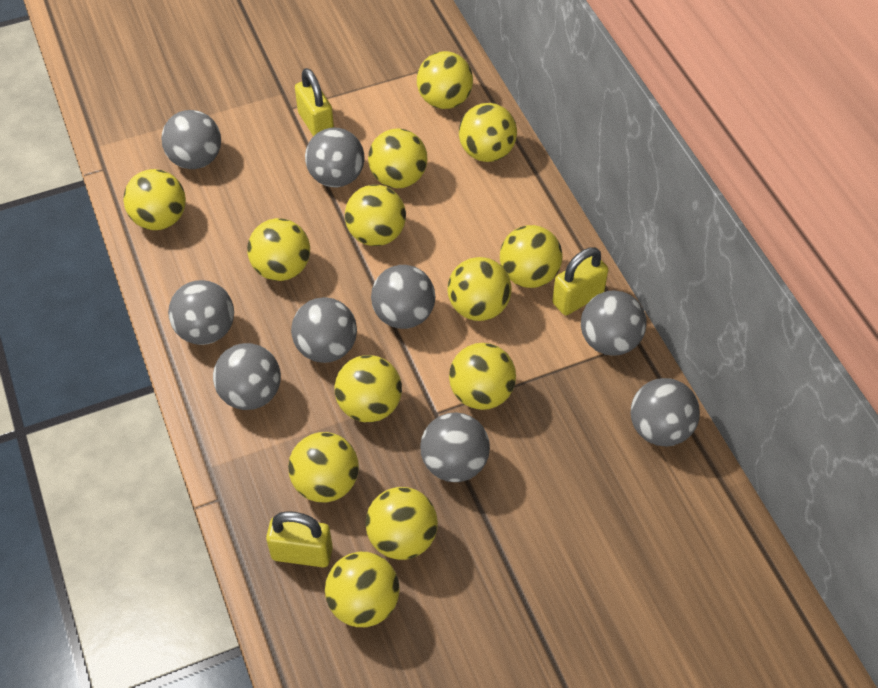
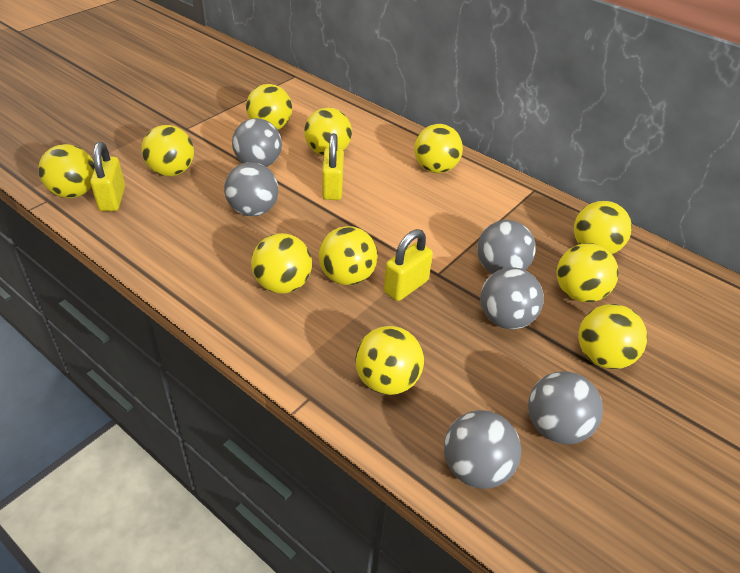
grey ball: [161,110,221,169] [168,280,234,345] [213,343,281,410] [291,297,357,363] [305,128,364,187] [371,265,435,329] [420,413,490,482] [581,290,647,356] [631,378,700,446] = 9 -> [224,162,278,216] [232,118,282,167] [444,410,521,489] [477,220,536,274] [480,267,544,329] [528,371,603,444] = 6
yellow ball: [123,169,186,230] [247,218,310,281] [288,432,359,502] [325,552,400,627] [335,355,402,422] [345,185,406,246] [366,487,438,560] [368,128,427,188] [417,51,473,109] [447,257,512,321] [449,343,516,410] [459,103,517,162] [500,225,563,288] = 13 -> [38,144,95,198] [141,125,194,176] [246,84,292,130] [251,233,312,293] [304,107,352,156] [319,226,378,285] [355,326,424,395] [414,124,463,173] [556,243,619,302] [574,201,632,254] [578,304,647,369] = 11

